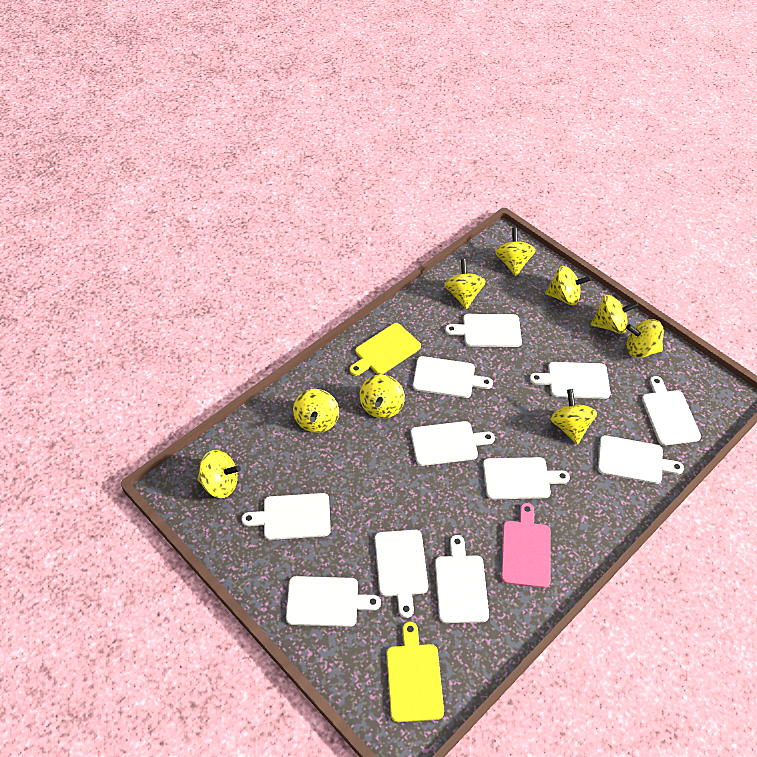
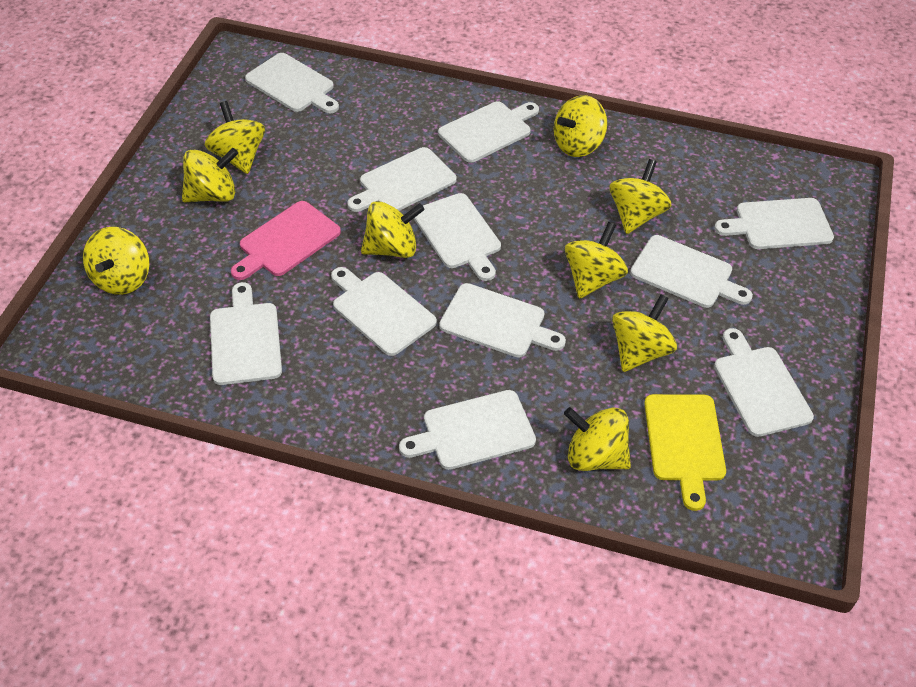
yellow cutting board: [349,323,421,376] [386,622,444,722] = 2 -> [644,394,726,511] = 1

